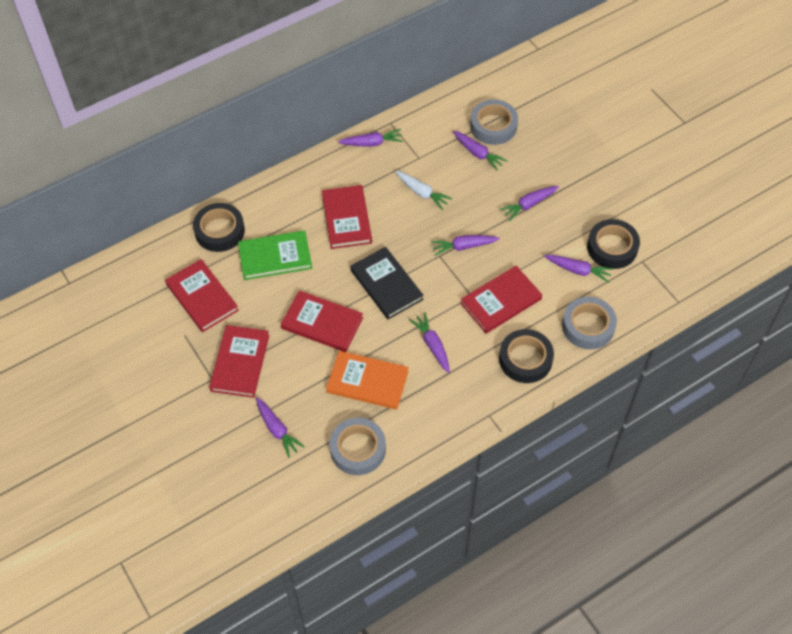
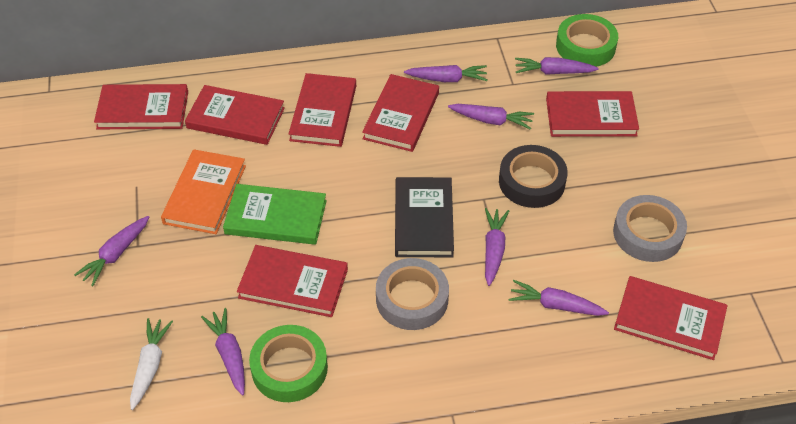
black tape: [193,203,245,252] [499,329,554,383] [587,219,640,269] = 3 -> [499,145,568,208] = 1
green tape: none = 0 -> [249,325,328,402] [556,14,618,67] = 2
grey tape: [330,418,386,475] [470,100,518,145] [562,297,617,349] = 3 -> [376,258,449,330] [613,195,687,262] = 2
red book: [165,259,239,332] [209,325,269,398] [281,290,363,352] [322,185,372,249] [460,266,542,334] = 5 -> [94,84,188,129] [185,85,285,145] [237,245,348,317] [289,73,356,147] [362,74,439,152] [546,91,639,137] [614,276,728,360] = 7

